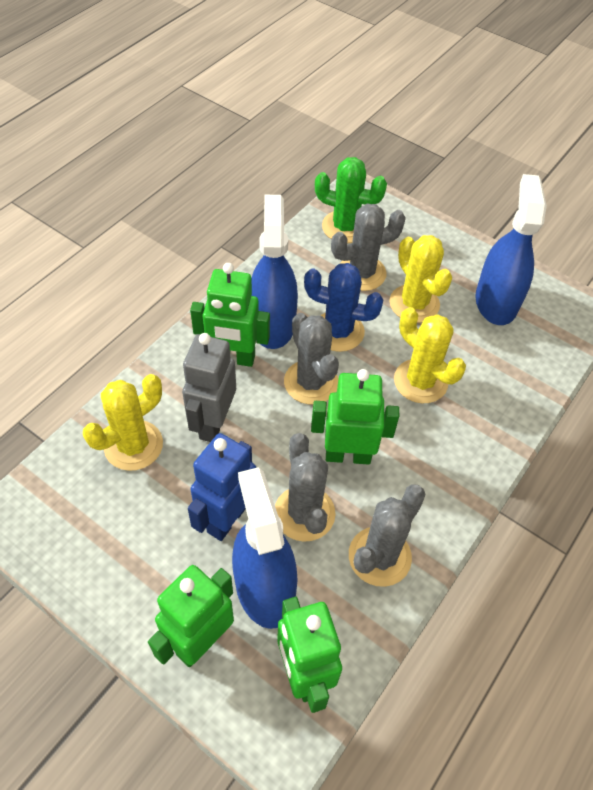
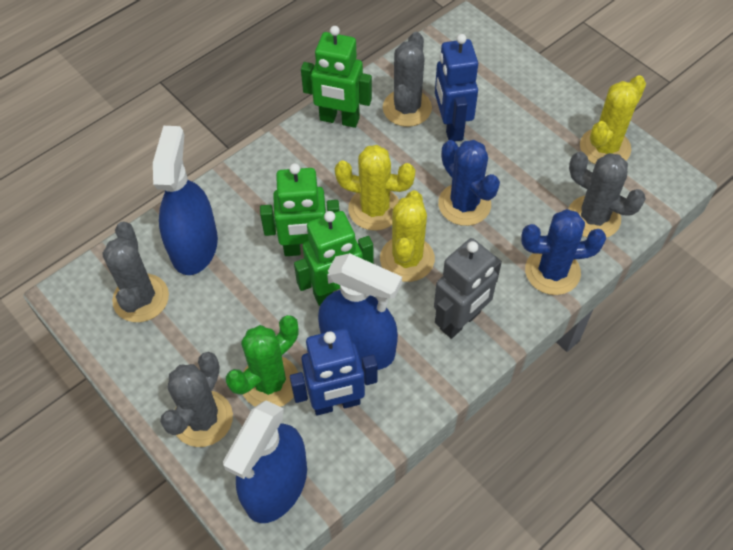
blue cactus: [304,263,383,352] = 1 -> [438,140,500,226] [521,209,606,295] = 2
blue robot: [188,433,256,541] = 1 -> [290,328,378,415] [435,34,478,142] = 2
green robot: [148,565,234,667] [190,263,270,367] [277,597,342,713] [311,369,399,465] = 4 -> [260,163,339,256] [294,211,374,306] [301,26,372,128] = 3

